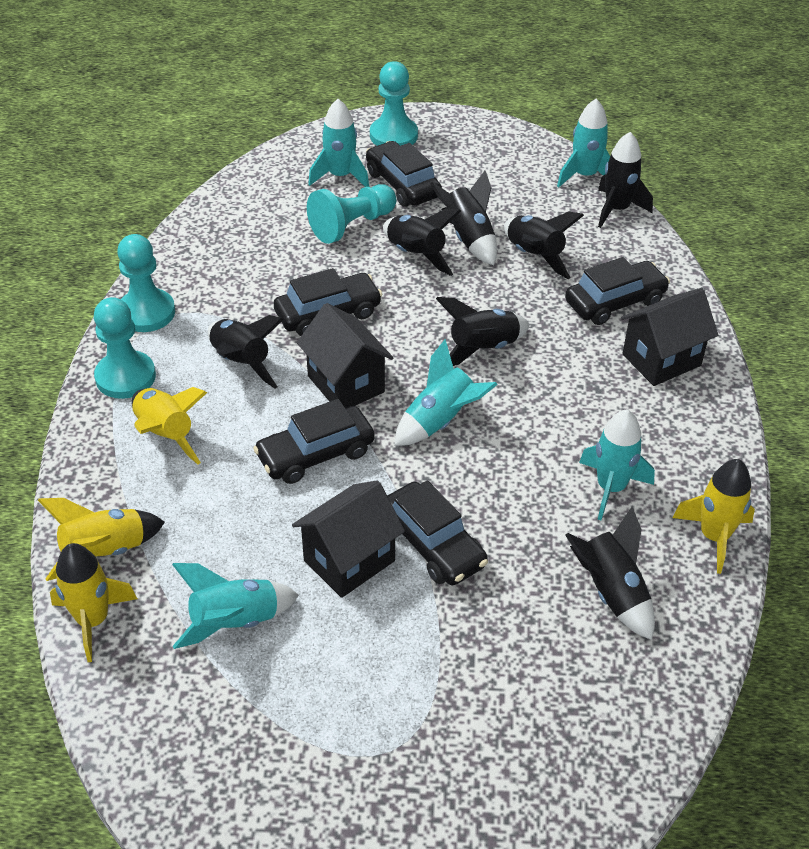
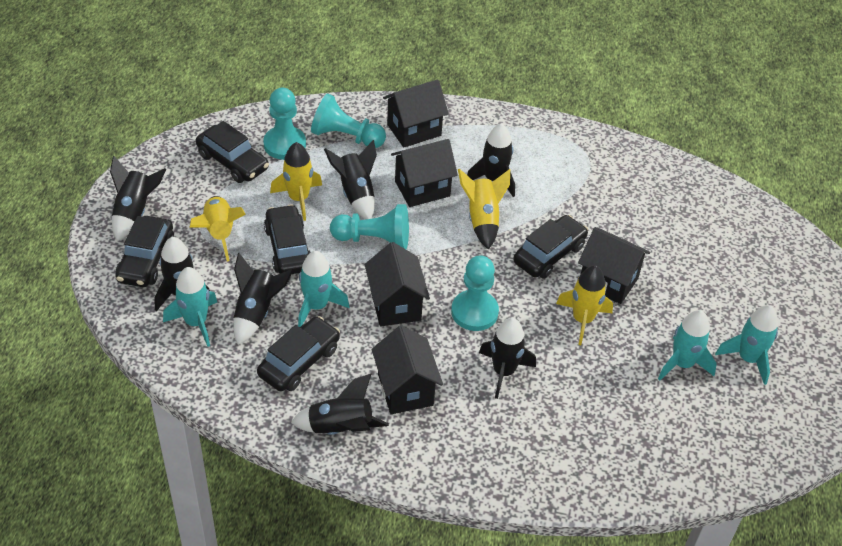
black house: [292,480,405,598] [297,303,394,408] [621,288,718,386] = 3 -> [364,242,430,327] [371,325,443,414] [383,79,449,148] [391,139,458,207] [578,227,650,304] = 5
turquoise rocket: [172,563,299,649] [308,99,369,187] [394,339,498,446] [557,99,610,187] [579,409,655,520] = 5 -> [163,267,217,347] [298,251,349,327] [658,310,717,380] [715,305,778,385] = 4

